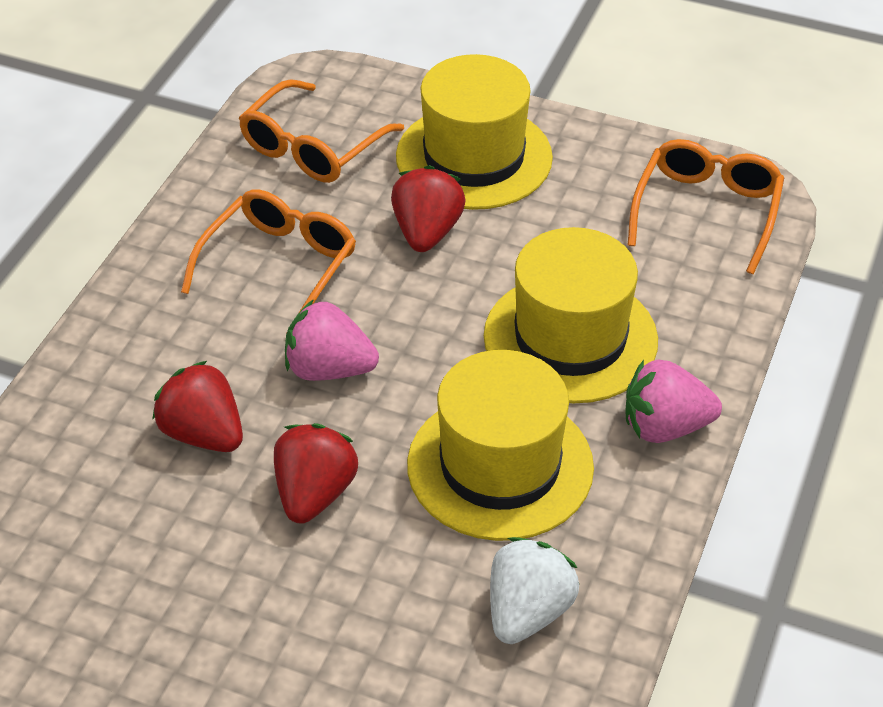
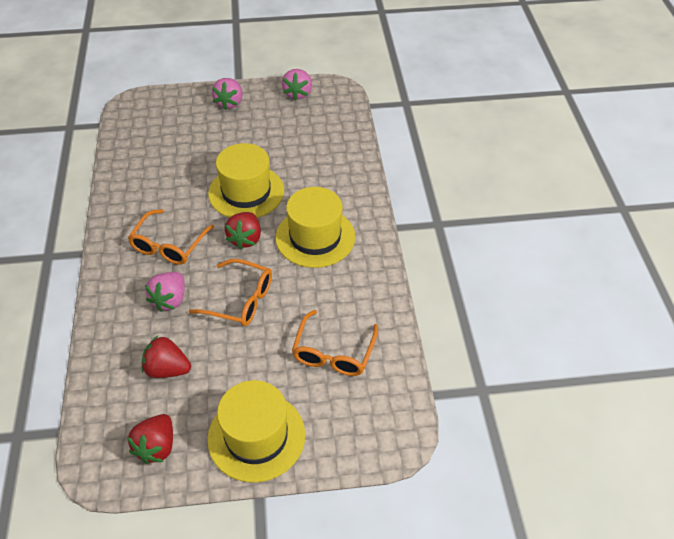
pink strawberry: [285,299,379,381] [626,359,722,443] = 2 -> [145,272,185,312] [212,78,243,110] [282,69,312,101] = 3
white strawberry: [490,537,579,644] = 1 -> none = 0

